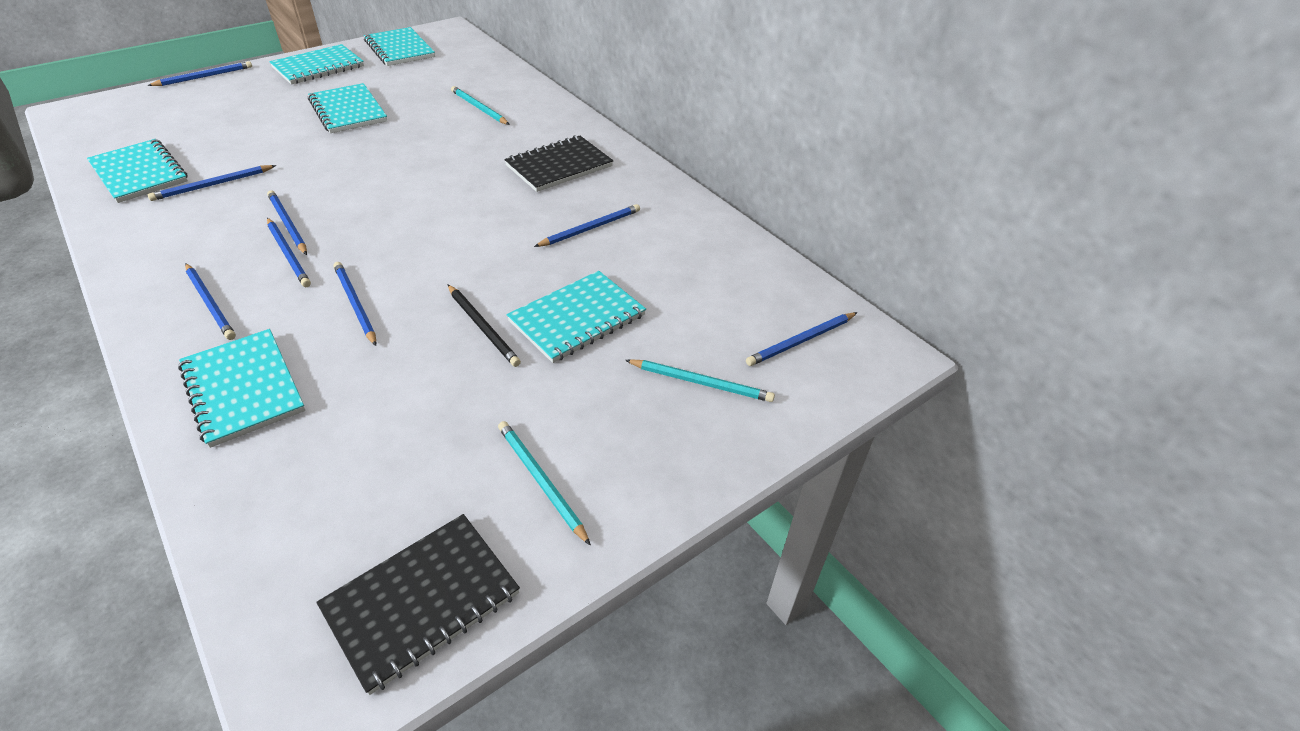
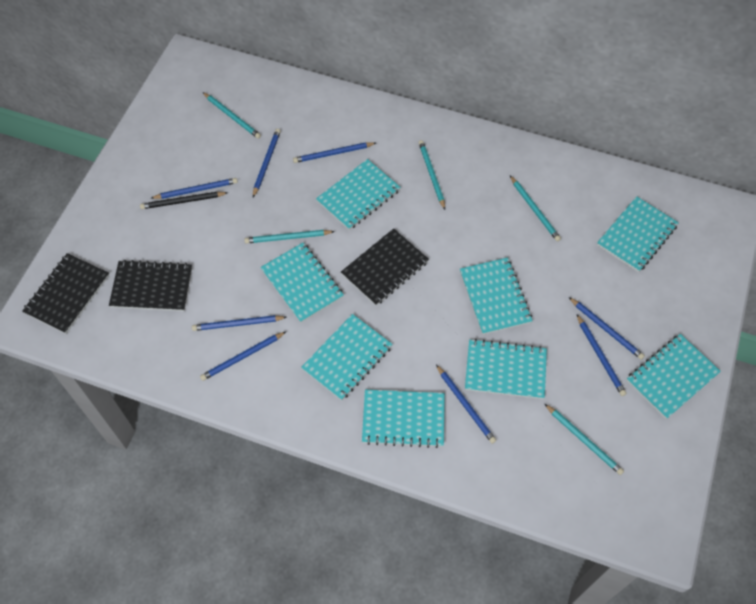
black notebook: [316,514,520,695] [504,135,613,192] = 2 -> [22,253,109,334] [109,260,192,311] [341,228,429,306] = 3
turquoise notebook: [87,139,188,203] [178,329,305,448] [269,44,364,85] [308,83,387,133] [364,27,435,66] [507,271,646,363] = 6 -> [260,243,344,323] [301,314,393,401] [316,159,401,230] [362,390,445,448] [460,257,533,335] [465,339,547,399] [597,196,679,272] [626,334,721,419] = 8
turquoise pencil: [451,86,510,125] [498,421,591,546] [625,359,775,402] = 3 -> [203,92,261,139] [244,230,335,243] [418,140,445,210] [510,176,561,242] [545,404,624,475] = 5

